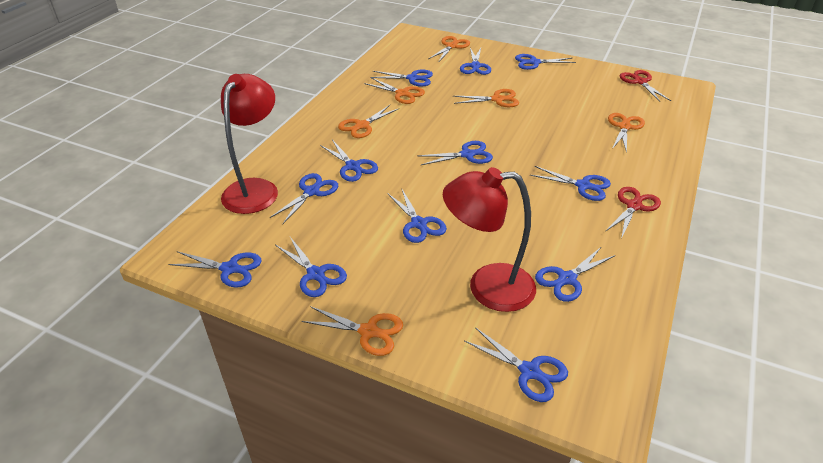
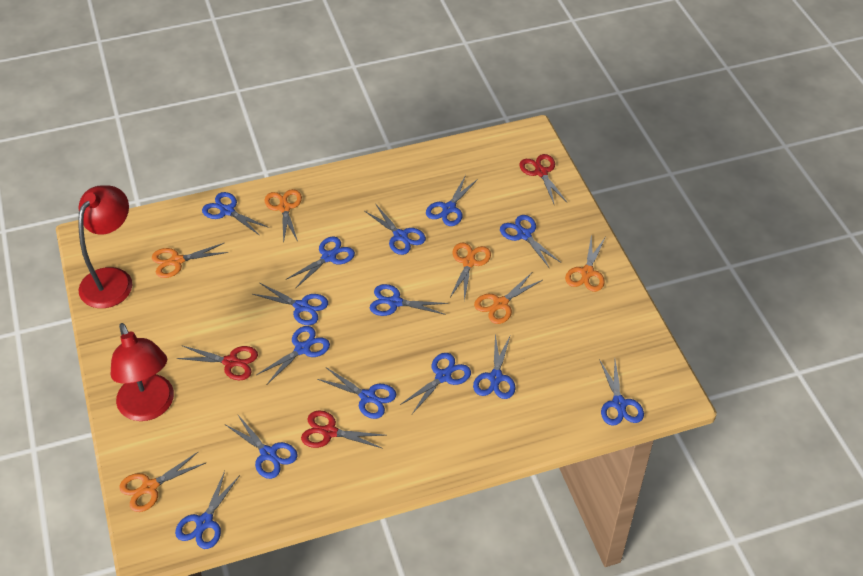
blue scissors: [168,251,262,288] [270,173,338,224] [276,237,347,297] [320,140,378,182] [370,69,433,87] [387,189,447,243] [418,141,493,165] [460,48,491,75] [464,327,568,402] [515,54,576,70] [530,166,611,201] [535,246,616,302] = 12 -> [175,471,240,549] [202,192,269,236] [226,414,297,479] [252,283,328,325] [256,326,330,384] [285,237,355,289] [317,367,396,419] [365,205,426,255] [370,284,448,316] [400,353,471,414] [426,175,478,226] [473,334,516,399] [500,215,561,269] [599,359,644,426] = 14
red scissors: [605,187,661,239] [620,70,671,102] = 2 -> [176,345,258,380] [301,410,386,449] [519,154,567,206] = 3

